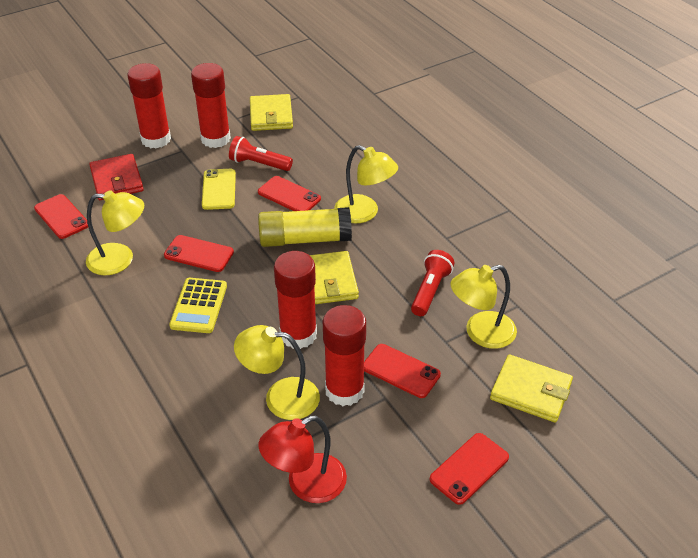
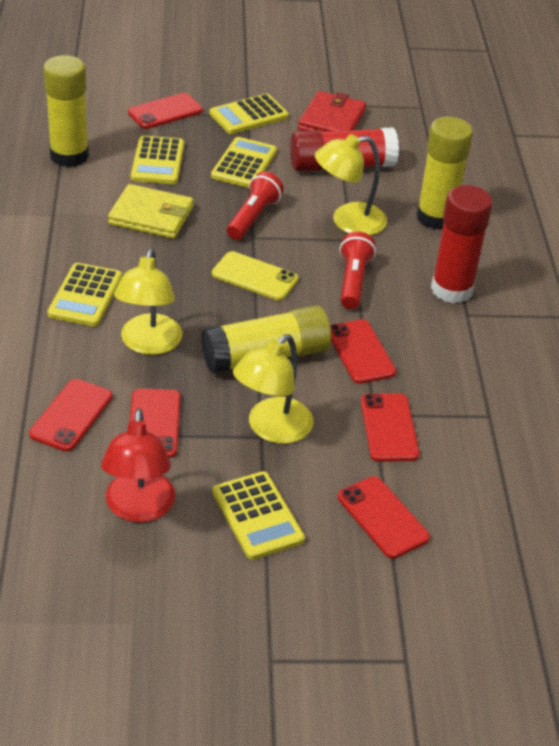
red glue stick: [128,63,171,149] [191,63,231,148] [274,251,317,349] [323,305,366,406] = 4 -> [290,127,399,171] [431,185,493,303] = 2
red phone: [34,194,88,239] [164,235,234,272] [258,176,321,211] [364,344,441,398] [430,433,509,505] = 5 -> [29,379,112,452] [128,93,203,129] [129,389,181,458] [330,319,396,384] [338,476,430,559] [360,393,420,462] = 6
yellow calculator: [169,278,227,333] = 1 -> [47,263,122,327] [131,136,184,184] [210,94,289,134] [211,137,277,188] [212,471,305,560] = 5
yellow glue stick: [258,207,352,247] = 1 -> [43,55,89,167] [201,305,331,374] [416,117,473,230] = 3
yellow lamp: [86,190,144,275] [234,325,320,420] [334,145,398,223] [450,265,517,349] = 4 -> [114,248,182,355] [233,334,314,444] [315,134,387,235] = 3
yellow wallet: [250,94,293,131] [310,251,359,304] [490,354,573,423] = 3 -> [108,184,193,239] = 1

